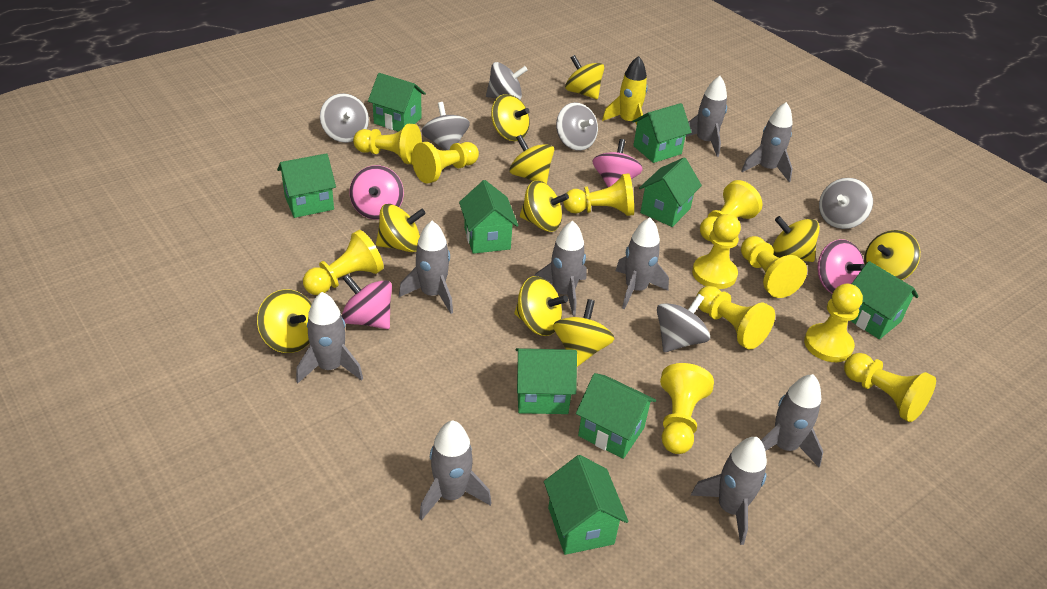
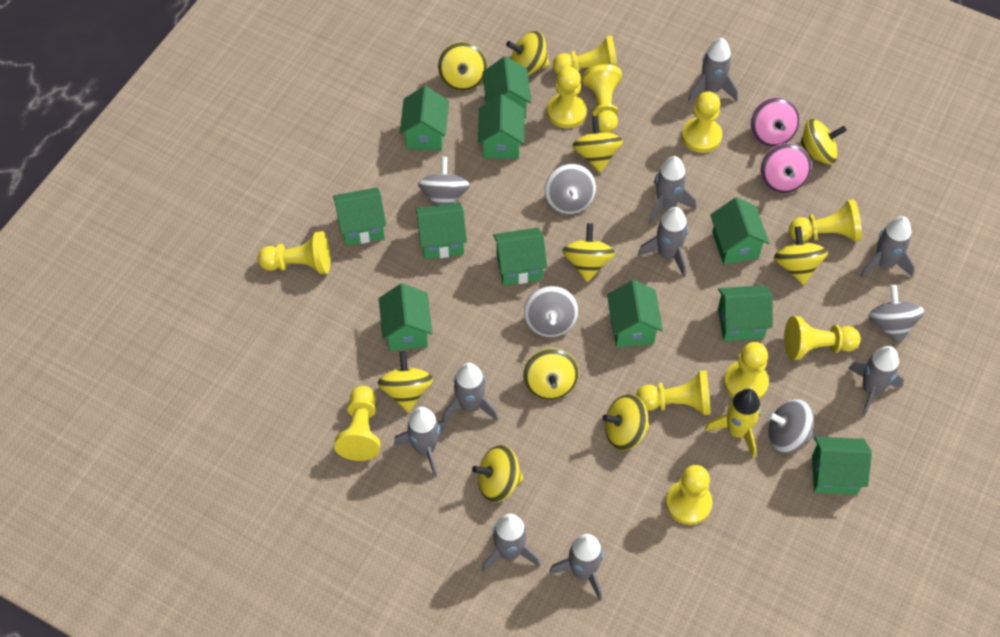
green house: [277,153,336,218] [368,73,426,132] [459,180,518,254] [516,348,577,414] [544,455,629,555] [576,373,656,459] [632,103,692,163] [639,157,702,227] [851,261,919,339] = 9 -> [333,187,386,246] [379,283,432,351] [400,86,449,151] [415,203,467,259] [478,94,525,159] [483,56,532,119] [493,228,547,286] [607,280,663,347] [710,197,769,265] [718,285,773,341] [812,437,872,495] = 11
grey spinning top: [320,93,369,143] [421,102,470,150] [486,62,528,100] [556,102,598,151] [657,294,710,352] [819,178,873,229] = 6 -> [418,157,470,206] [524,286,579,337] [545,164,596,214] [768,399,814,453] [868,285,925,344] = 5
pink spinning top: [342,274,392,329] [349,165,404,220] [593,139,643,187] [817,239,865,294] = 4 -> [750,97,800,147] [760,143,812,193] = 2

